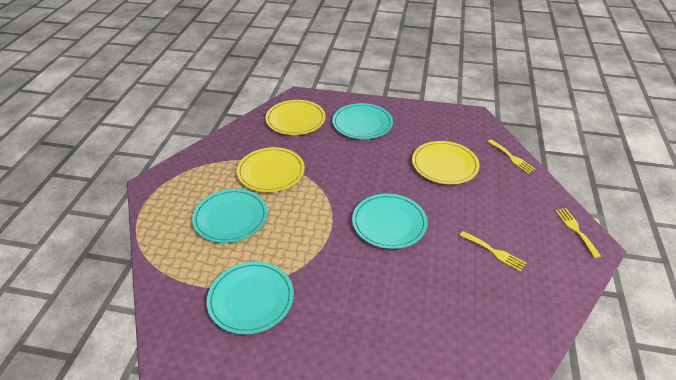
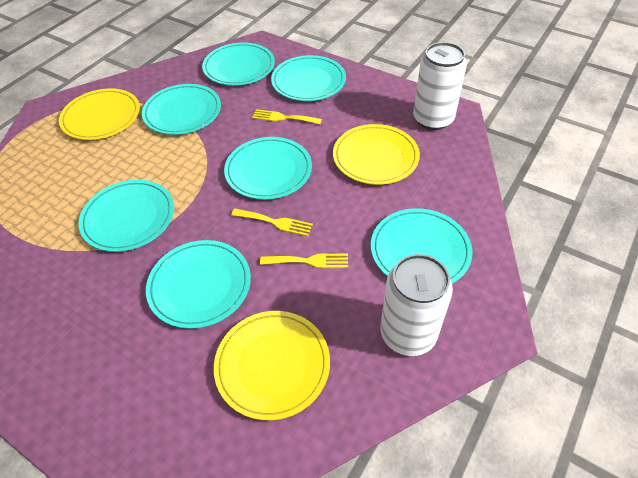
turquoise plate: [192,189,268,243] [207,262,294,335] [332,103,393,139] [352,194,428,249] = 4 -> [78,180,174,252] [142,84,221,135] [146,240,251,329] [202,42,275,86] [224,137,312,200] [271,55,346,101] [371,208,473,284] = 7
white can: none = 0 -> [380,254,453,356] [413,42,467,130] = 2

